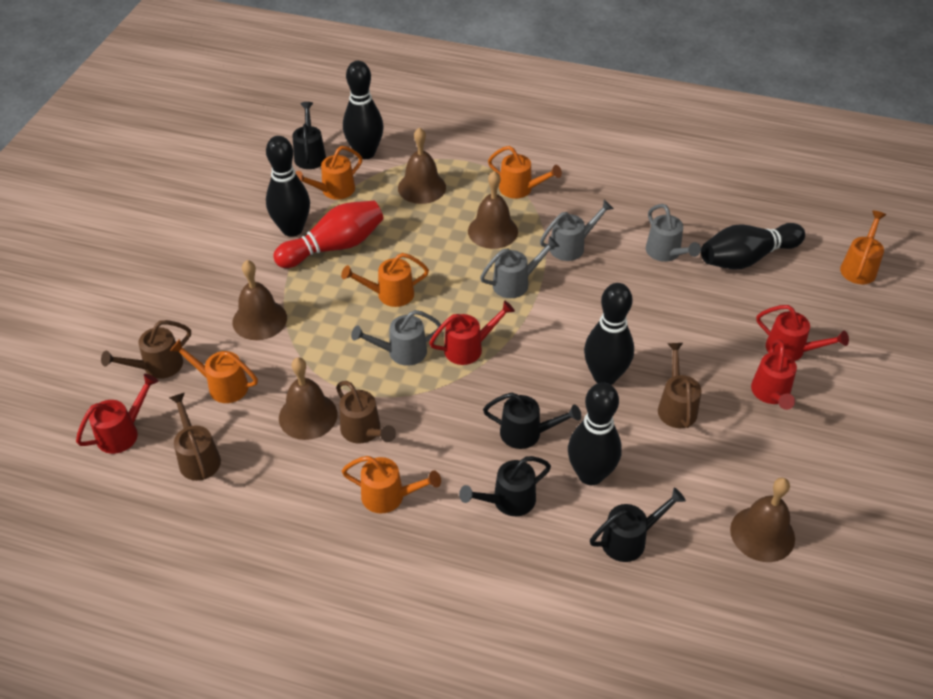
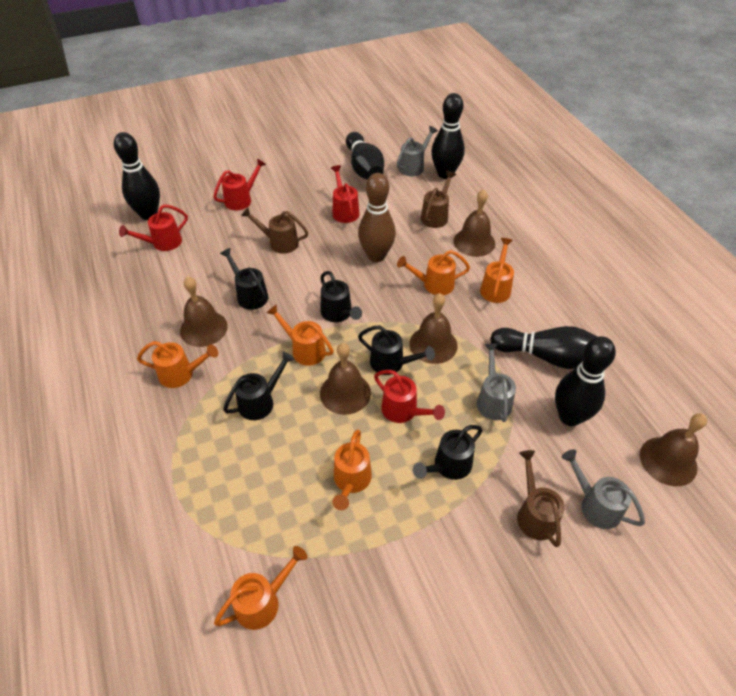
black watering can: [292,102,326,169] [459,456,551,516] [483,393,581,449] [590,488,686,562] = 4 -> [220,248,268,310] [223,351,294,420] [320,271,362,322] [358,325,435,375] [413,425,483,480] = 5
brown bowling pin: none = 0 -> [358,173,396,262] = 1
brown watering can: [101,320,191,379] [169,393,221,481] [336,381,396,444] [658,343,701,428] = 4 -> [241,207,308,254] [421,171,456,228] [517,450,565,547] = 3
grey watering can: [351,310,441,366] [480,236,559,298] [540,200,614,261] [646,204,701,262] = 4 -> [397,126,438,176] [477,343,516,422] [562,449,645,529] = 3
red bowling pin: [273,201,384,268] = 1 -> none = 0

